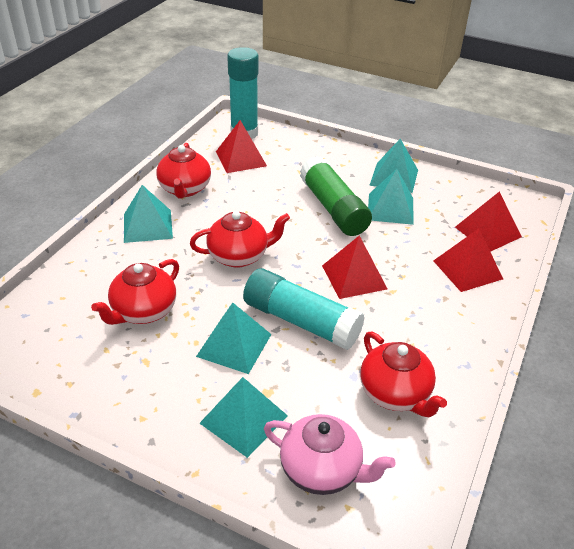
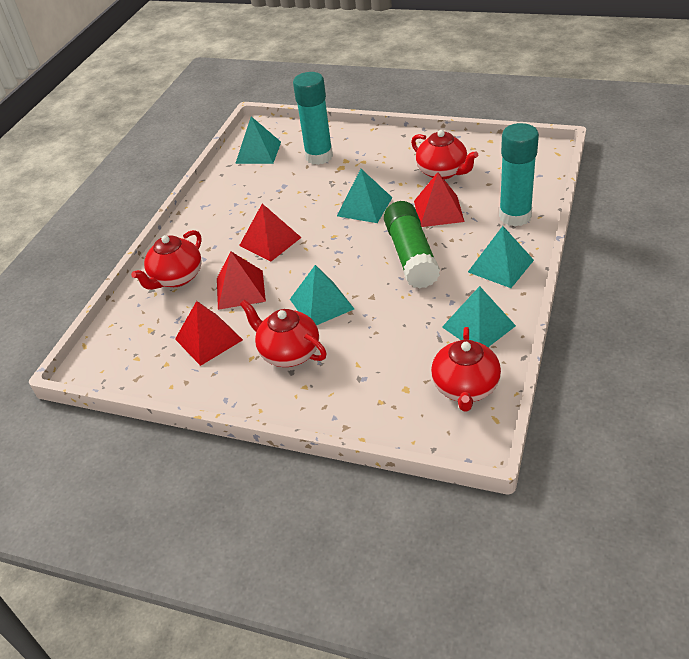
pink teapot: [264,414,395,495] = 1 -> none = 0

